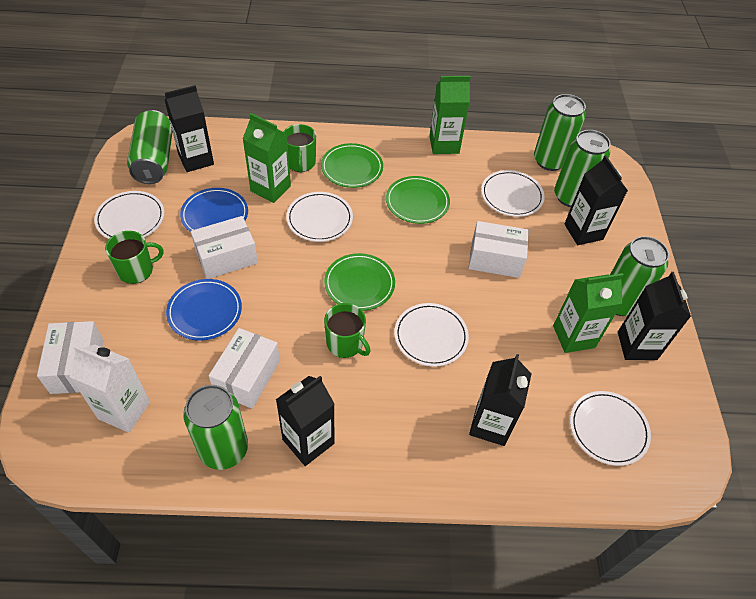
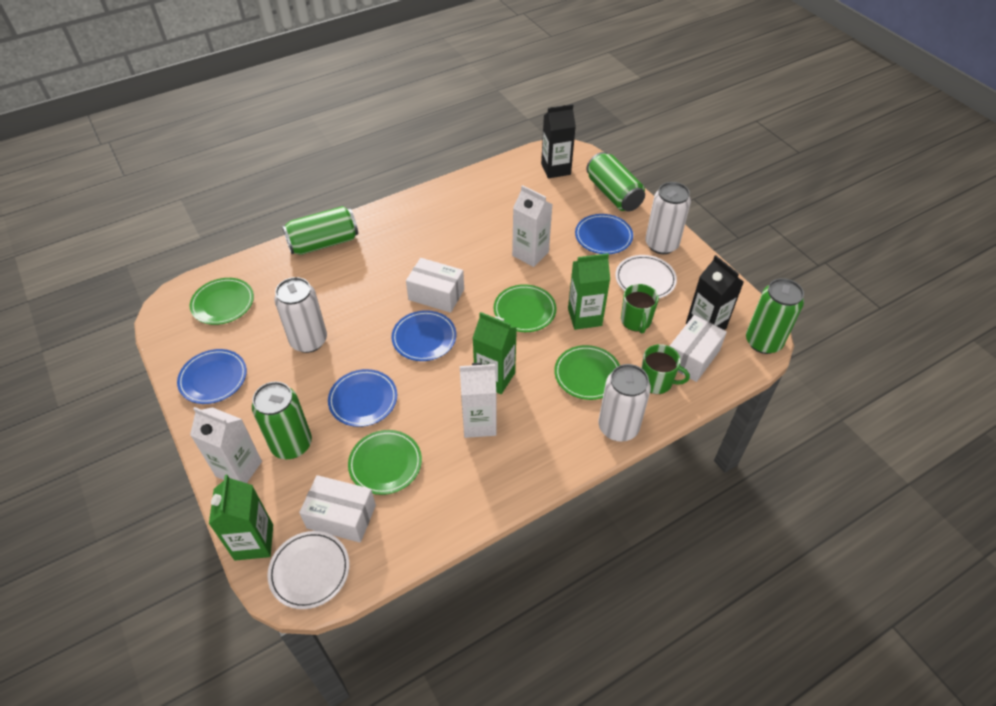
black carton: [165,85,214,172] [276,376,334,466] [469,354,532,446] [564,155,628,245] [618,272,691,360] = 5 -> [541,104,576,178] [686,255,744,330] = 2
blue plate: [166,279,242,341] [180,188,248,232] = 2 -> [177,349,247,404] [328,369,397,427] [391,310,456,361] [575,214,633,254] = 4
green can: [127,110,173,184] [183,385,248,470] [534,94,586,171] [554,130,611,207] [610,236,669,316] = 5 -> [252,381,312,459] [282,206,358,255] [586,152,645,211] [746,278,804,354] = 4
green mug: [105,231,163,284] [283,124,316,173] [324,303,370,358] = 3 -> [621,284,659,333] [641,344,690,394] = 2
green plate: [321,143,383,188] [324,253,395,311] [386,176,450,224] = 3 -> [190,278,254,325] [348,430,422,495] [494,284,557,332] [554,345,620,400] = 4
white box: [37,321,104,394] [191,216,258,279] [209,328,280,409] [468,221,529,278] = 4 -> [299,475,376,543] [406,258,464,313] [670,315,727,382] = 3
white can: none = 0 -> [274,277,327,353] [599,364,651,442] [645,182,691,254] = 3
white carton: [70,345,150,433] = 1 -> [190,407,262,483] [460,363,497,438] [512,185,553,267] = 3
white plate: [94,191,164,239] [286,192,353,242] [394,303,469,367] [481,170,545,217] [570,391,651,466] = 5 -> [267,531,349,609] [615,255,677,298] = 2

